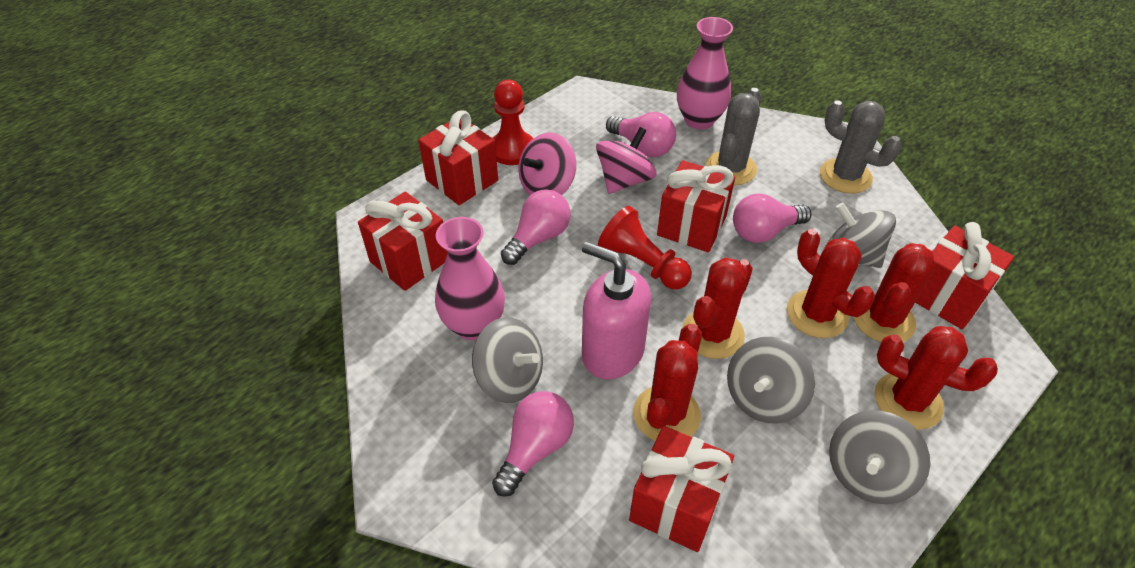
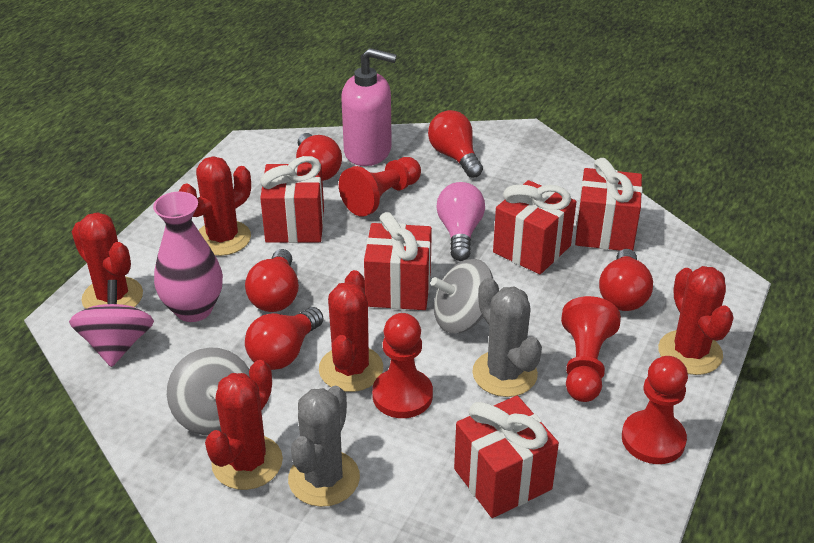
grey spinning top: [472,317,543,403] [727,337,815,423] [828,203,896,268] [829,410,930,504] = 4 -> [167,347,250,435] [431,259,493,333] = 2
pink light bulb: [492,391,574,497] [501,189,571,265] [606,112,676,157] [733,193,812,243] = 4 -> [436,182,485,261] = 1
pink spinning top: [518,132,576,195] [596,127,657,194] = 2 -> [69,280,154,367] = 1
pink vase: [435,217,505,340] [677,17,733,130] = 2 -> [153,192,223,322] = 1
red light bulb: none = 0 -> [245,249,299,312] [245,307,324,370] [296,133,342,181] [428,110,483,178] [599,249,653,311] = 5
red pawn: [493,80,533,165] [598,206,692,289] = 2 -> [339,157,421,217] [372,313,433,418] [561,296,621,402] [622,356,688,464] = 4

